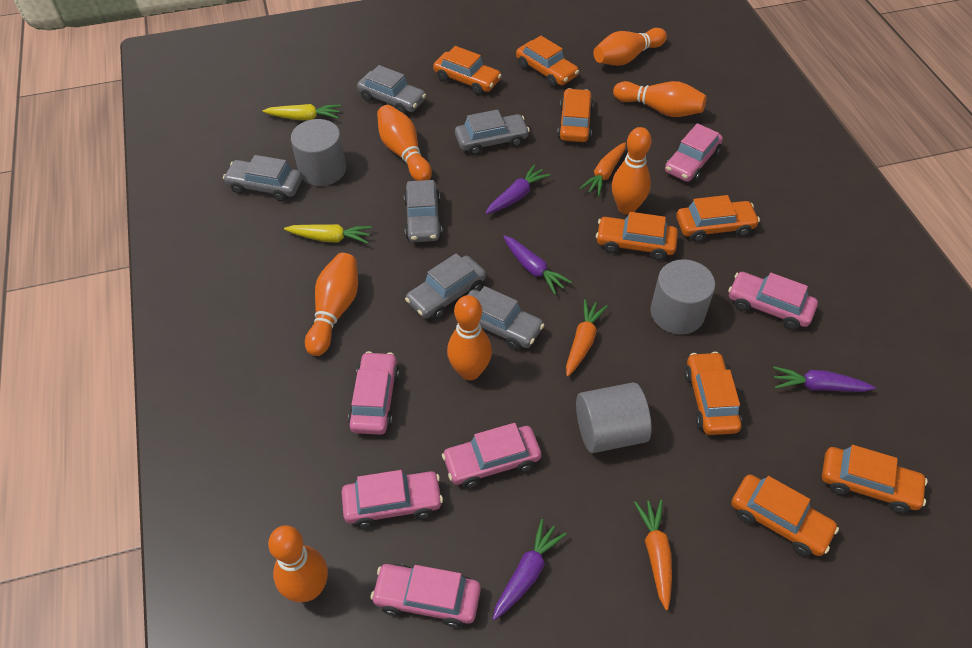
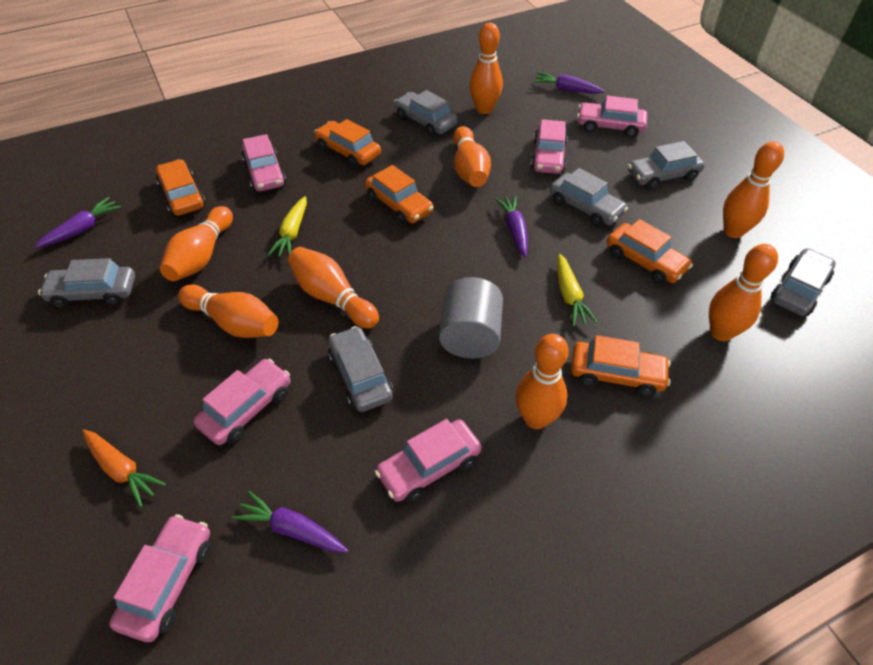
grey cylinder: [291,119,346,186] [576,382,652,453] [651,259,715,335] = 3 -> [439,277,503,359] = 1
orange bowling pin: [268,525,328,602] [305,253,358,356] [377,105,432,181] [447,295,492,380] [593,28,667,66] [612,127,651,215] [613,81,706,117] = 7 -> [160,206,233,281] [178,284,279,338] [288,247,379,329] [453,126,491,187] [469,23,503,114] [516,334,569,429] [709,244,778,341] [723,141,784,238] = 8
orange car: [433,46,502,95] [516,36,579,87] [557,88,594,142] [596,212,678,260] [676,195,760,242] [684,352,742,435] [731,474,839,556] [822,445,928,513] = 8 -> [156,159,206,216] [314,119,381,168] [365,165,433,224] [571,335,671,396] [607,219,693,284] = 5
orange carrot: [566,299,608,376] [580,142,626,196] [634,500,672,610] = 3 -> [83,430,166,507] = 1

